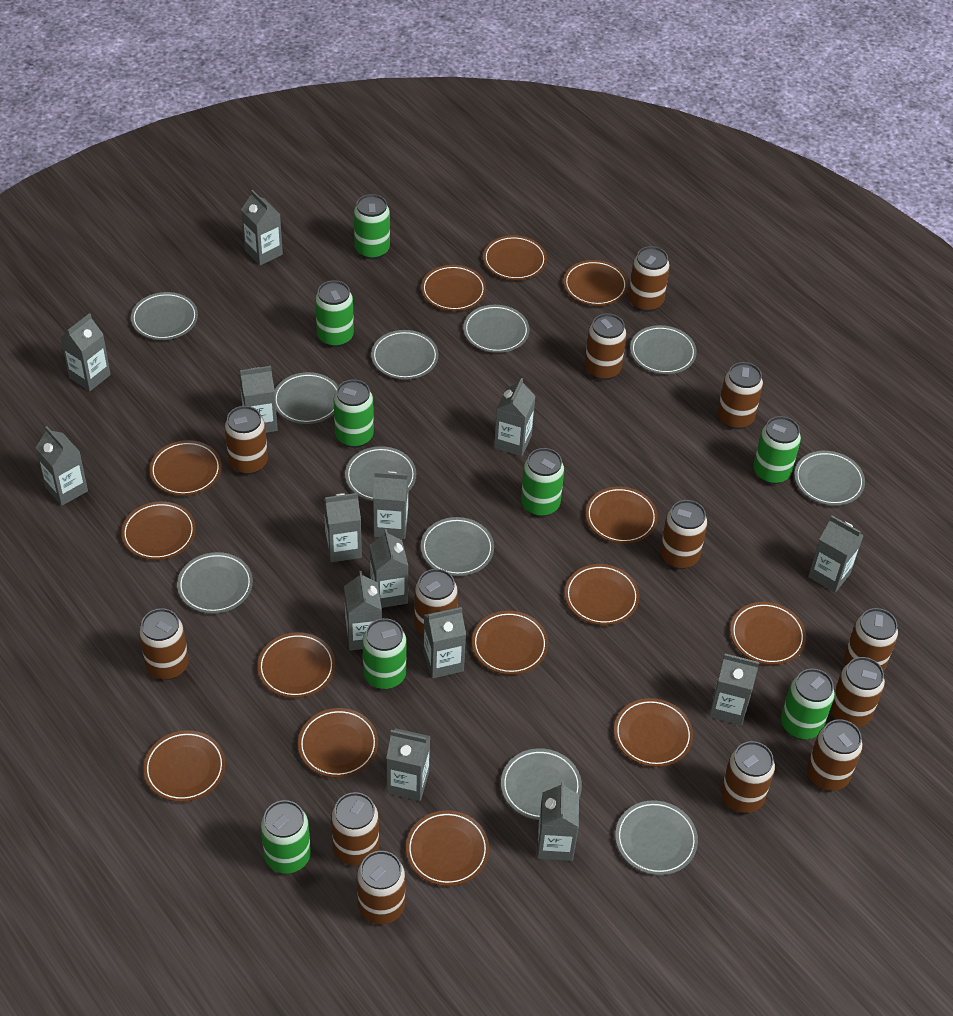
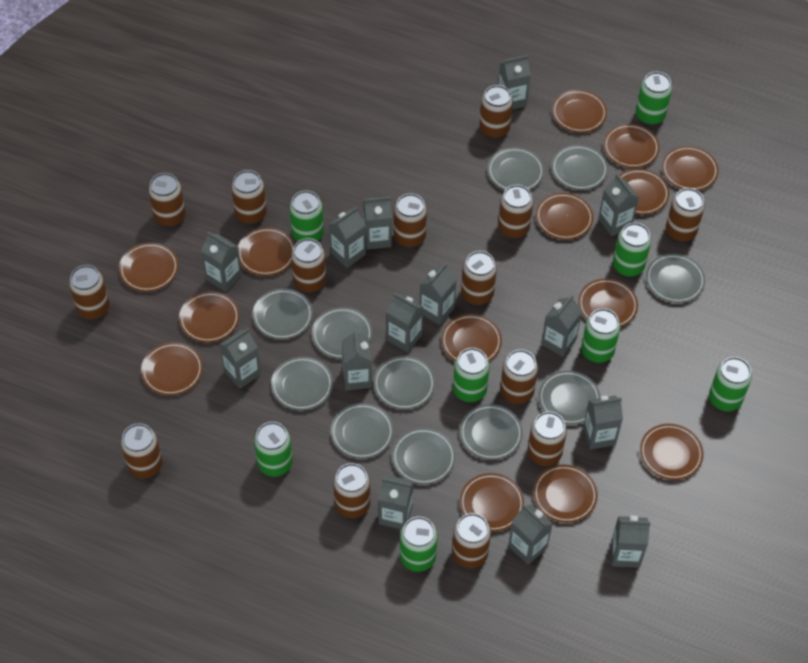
brown can: [139,608,189,680] [225,406,268,475] [331,792,379,865] [357,851,405,924] [414,569,458,635] [585,313,627,380] [628,246,670,312] [660,500,708,569] [718,362,763,430] [721,741,775,813] [807,719,863,791] [830,657,885,727] [844,608,898,671] = 13 -> [69,265,110,320] [121,423,163,478] [148,173,186,227] [231,170,267,225] [291,238,326,293] [333,463,370,518] [394,193,427,248] [452,513,491,568] [461,251,497,306] [479,85,513,139] [498,185,533,239] [500,350,538,404] [527,411,567,466] [666,188,705,242] = 14

